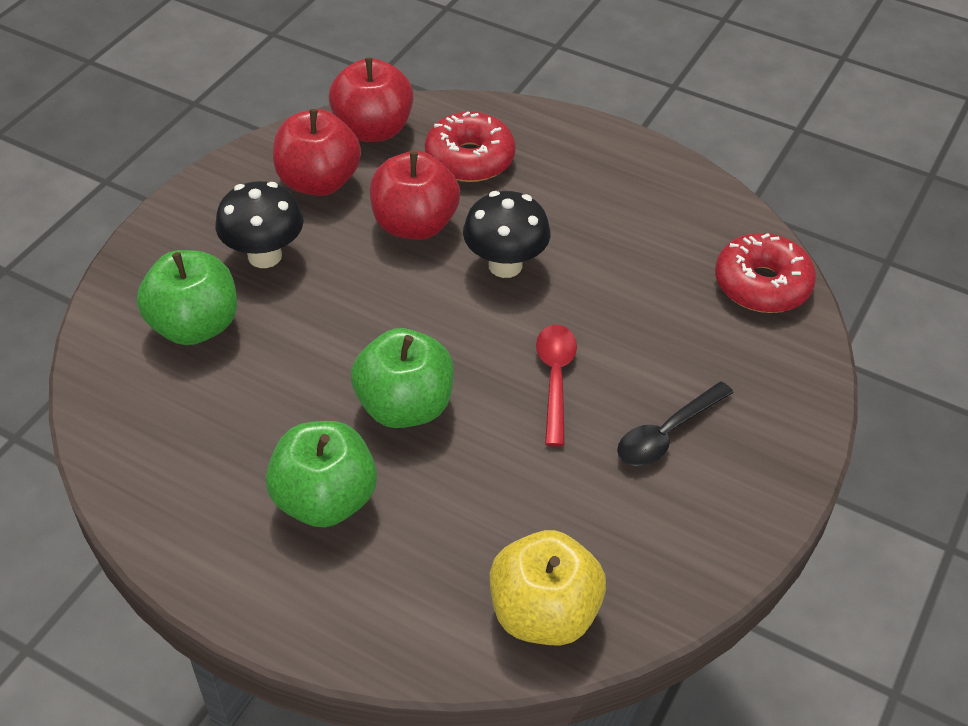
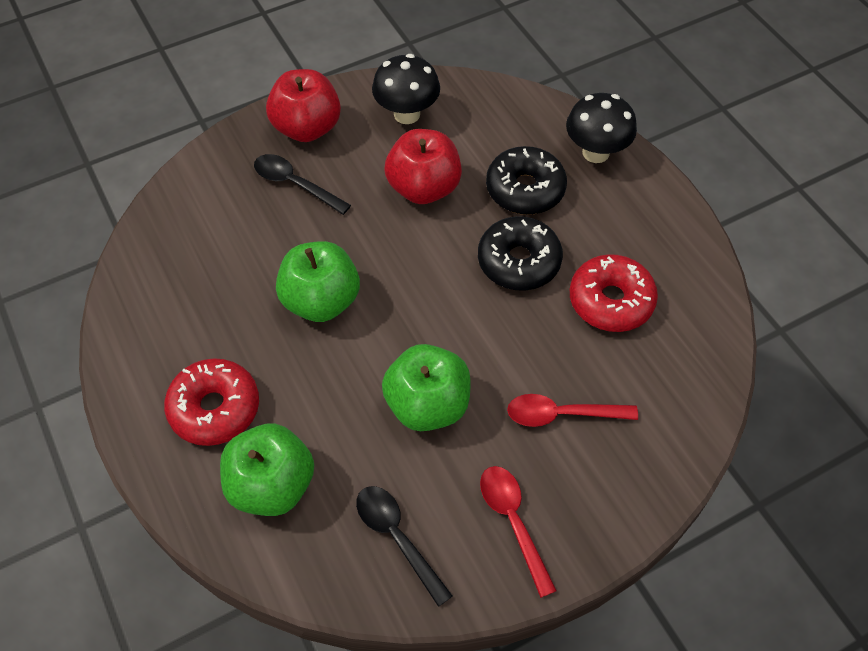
black donut: none = 0 -> [478,216,563,291] [486,146,567,215] = 2
black spoon: [617,381,734,466] = 1 -> [254,154,351,215] [356,486,453,607] = 2
red apple: [273,109,361,196] [329,57,414,142] [370,151,460,240] = 3 -> [266,69,341,142] [385,129,462,204] = 2
red spoon: [536,324,577,446] = 1 -> [480,466,557,598] [507,394,638,427] = 2
yellow apple: [490,530,606,645] = 1 -> none = 0

